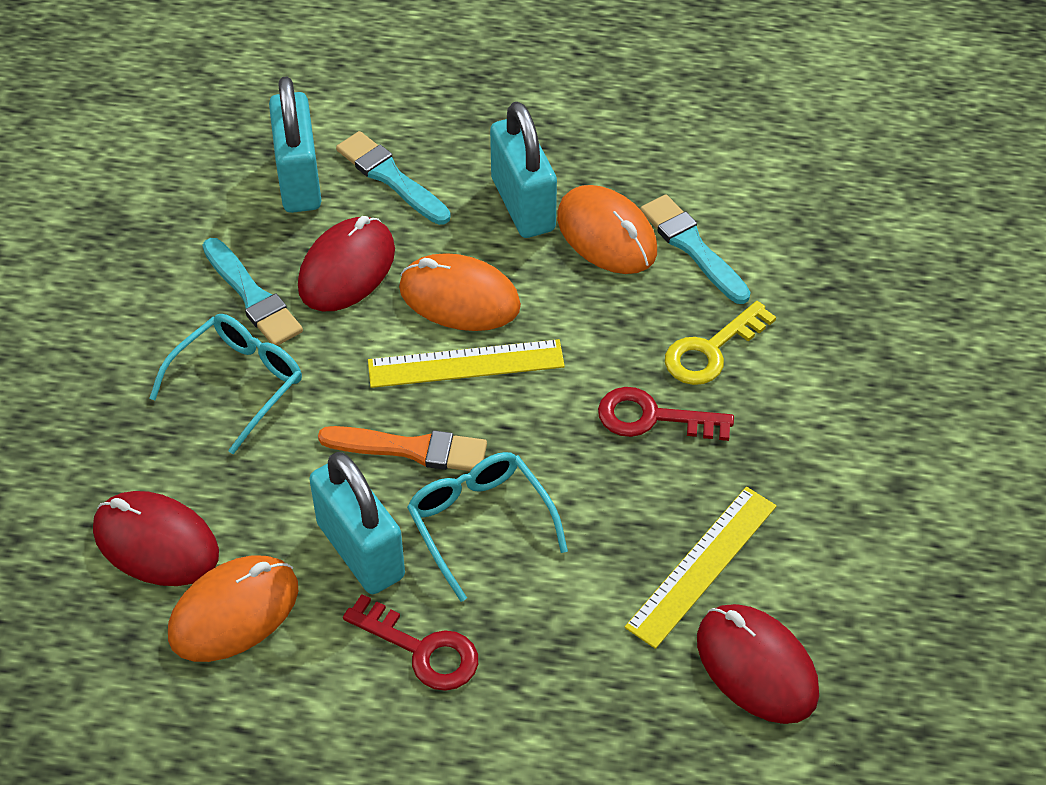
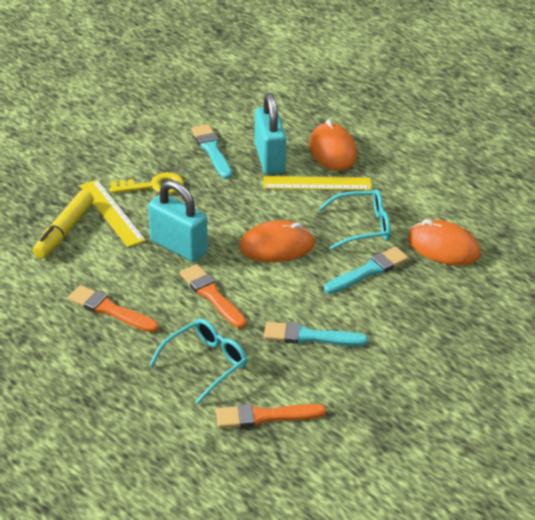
orange brush: [318,426,487,471] = 1 -> [68,285,159,332] [180,264,246,328] [216,404,326,428] = 3
red key: [343,594,478,691] [598,387,734,441] = 2 -> none = 0
red mouse: [93,491,219,586] [298,216,395,311] [697,604,819,724] = 3 -> none = 0
turquoise padlock: [269,76,322,213] [309,452,405,594] [490,102,557,238] = 3 -> [148,180,208,262] [255,93,286,174] = 2
yellow marker: none = 0 -> [33,190,94,259] = 1

